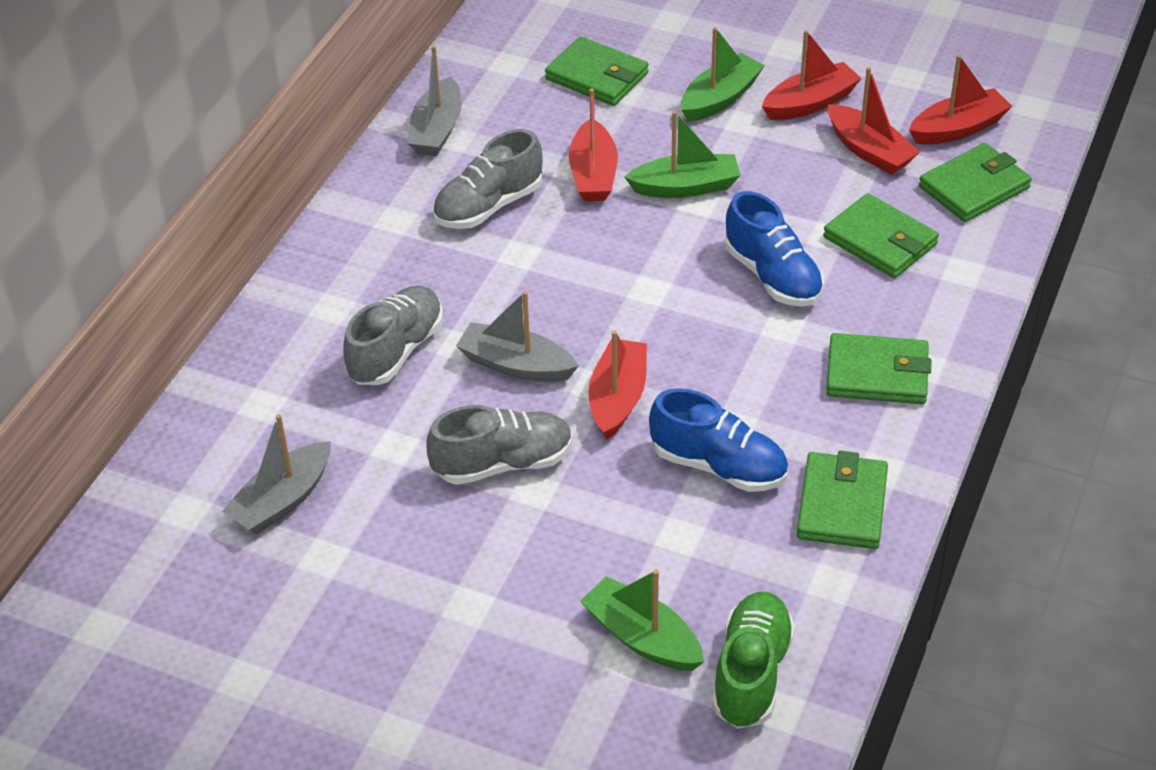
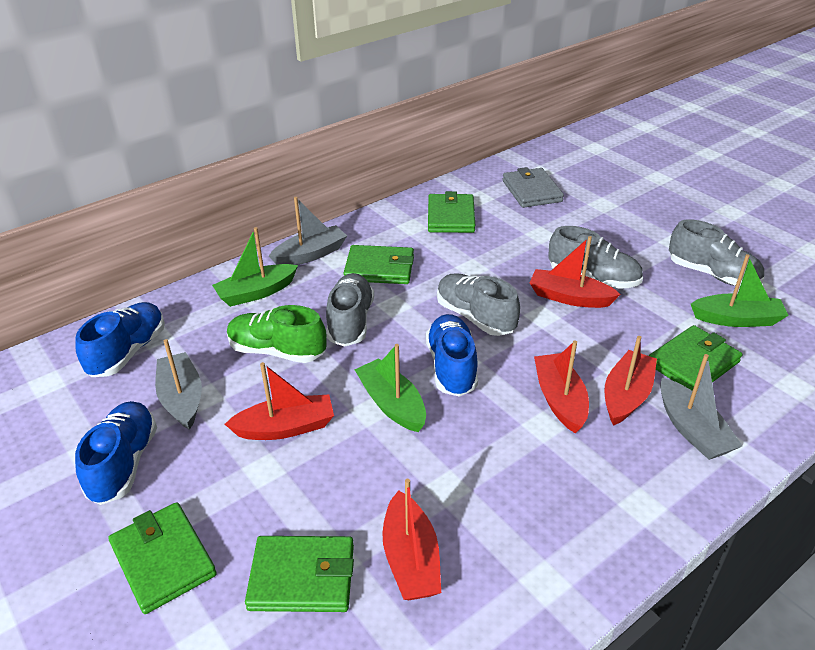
blue shoe: [649,388,788,492] [725,191,824,307] = 2 -> [75,302,165,377] [75,401,157,505] [426,314,478,397] = 3
grey shoe: [343,286,443,385] [426,405,573,485] [433,129,543,229] = 3 -> [326,273,374,347] [437,273,520,336] [548,226,643,289] [669,219,764,286] = 4
grey wallet: none = 0 -> [502,167,564,208] = 1

